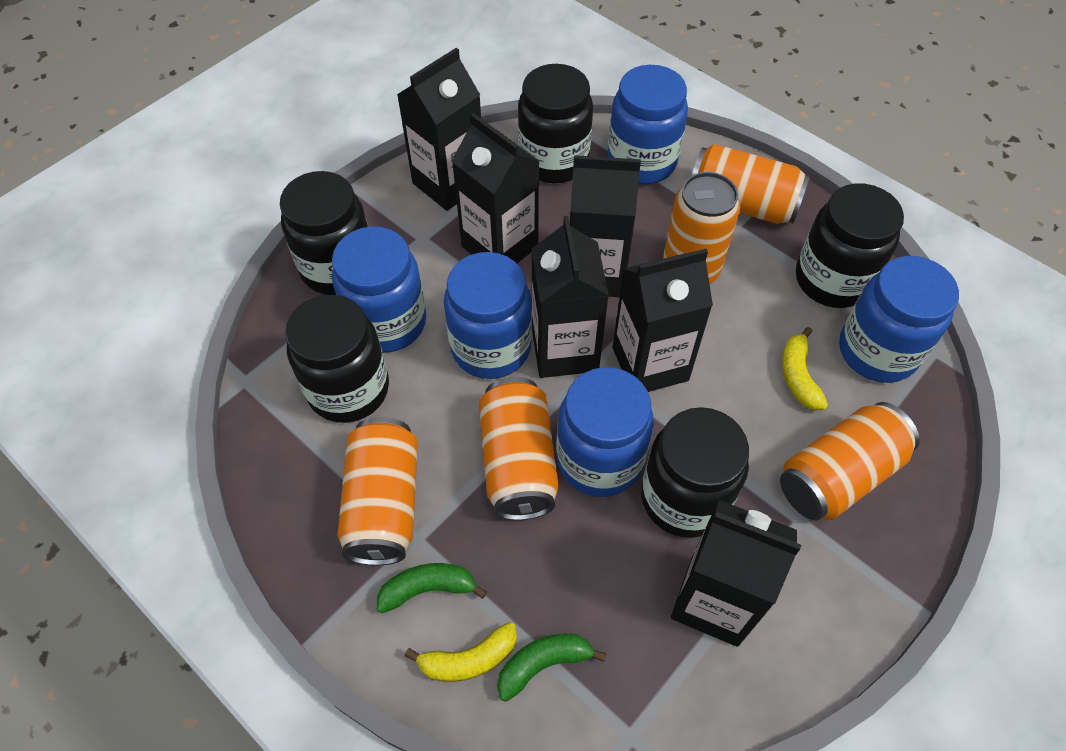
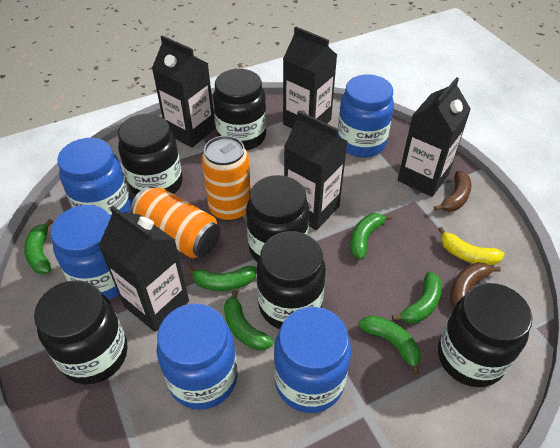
black carton: [397,48,481,211] [452,113,540,263] [532,216,609,378] [570,155,641,297] [612,249,713,392] [671,500,801,647] = 6 -> [99,206,189,332] [152,35,215,148] [283,27,337,129] [284,111,348,230] [398,77,471,197] = 5
black jar: [280,171,368,295] [285,295,389,423] [518,64,593,183] [641,407,749,538] [796,183,904,308] = 5 -> [34,280,128,384] [118,114,183,195] [213,69,266,151] [246,175,309,263] [256,231,326,329] [438,283,532,387] = 6
brown banana: none = 0 -> [434,171,471,212] [450,262,501,307] = 2
green banana: [377,563,487,613] [497,633,607,702] = 2 -> [24,219,53,274] [186,266,257,291] [224,289,273,350] [350,213,393,260] [358,315,421,376] [392,272,442,324] = 6
orange can: [337,417,418,565] [479,377,559,520] [663,172,740,284] [692,144,810,224] [780,402,920,521] = 5 -> [130,186,220,258] [201,136,251,221] = 2
yellow banana: [405,622,517,682] [782,327,828,410] = 2 -> [438,227,505,265] = 1

